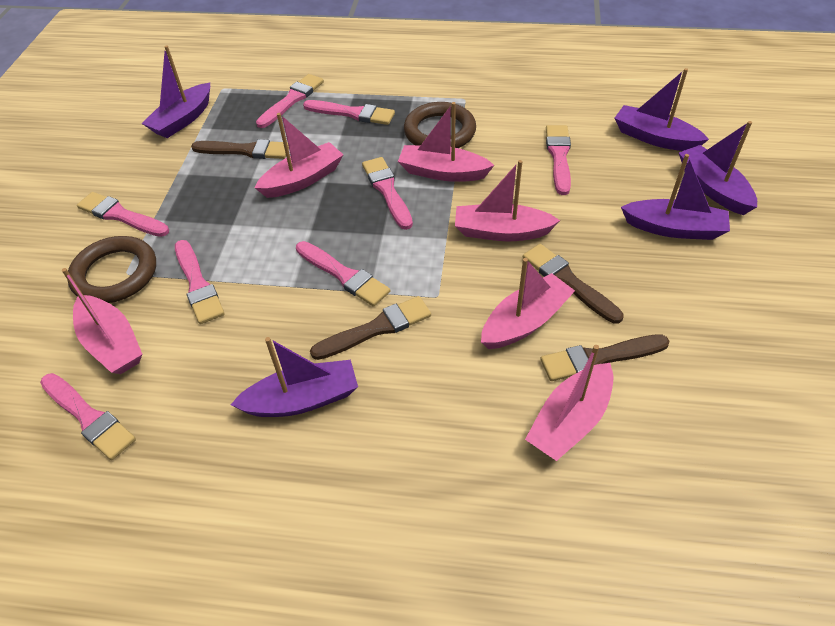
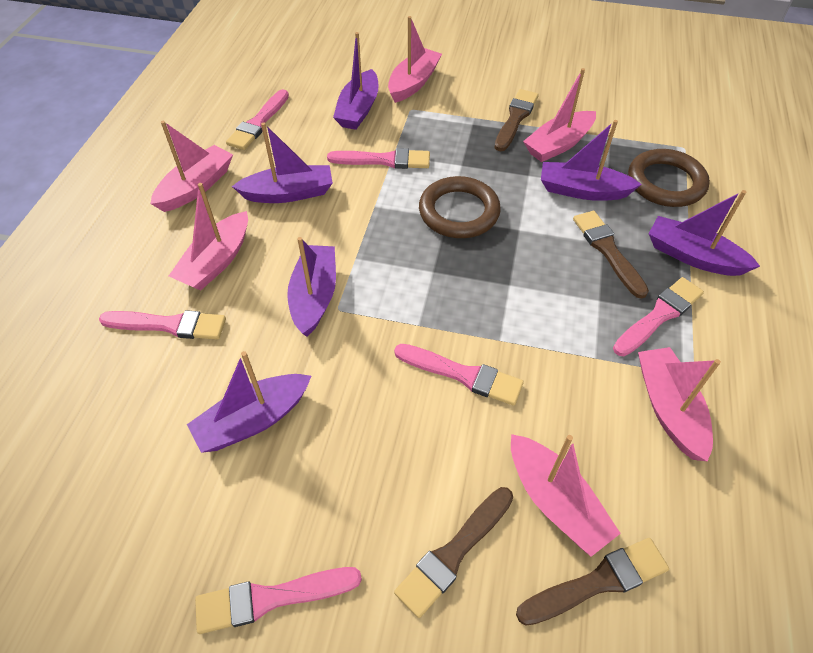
pink brush: [40,373,136,460] [77,192,169,237] [175,240,225,324] [256,74,324,128] [296,241,390,307] [303,100,395,125] [362,157,413,230] [546,125,571,195] = 8 -> [99,310,226,340] [195,567,362,634] [226,89,289,150] [327,148,430,169] [394,344,524,406] [613,277,704,356] = 6
purple boat: [141,46,210,138] [230,337,358,417] [614,68,709,151] [621,154,730,240] [679,121,757,215] = 5 -> [187,351,311,453] [232,122,333,203] [287,237,336,337] [333,32,378,130] [541,120,642,201] [649,190,760,276] = 6

